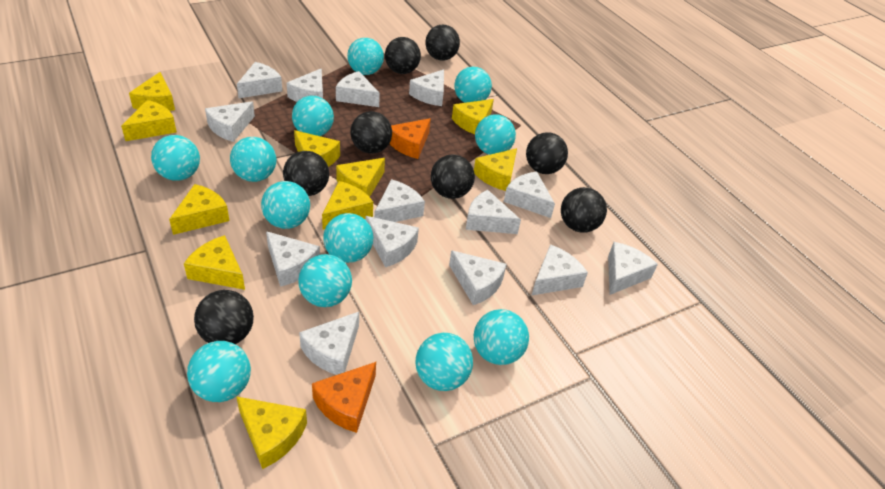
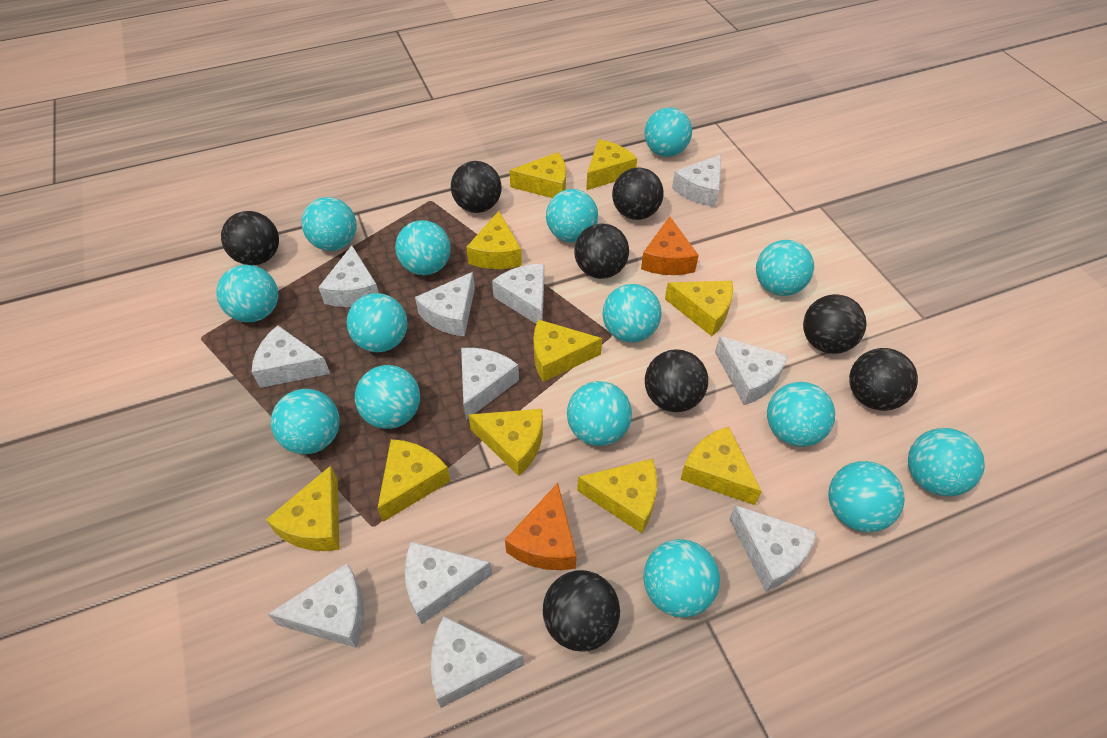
turquoise ball: [151,135,200,181] [187,341,251,402] [230,137,277,182] [261,181,310,229] [292,96,334,136] [298,254,352,307] [323,213,373,263] [347,38,384,75] [415,333,473,391] [454,67,492,103] [474,309,529,365] [475,114,516,155] = 12 -> [216,265,278,322] [271,389,340,454] [301,197,357,251] [347,293,408,353] [355,365,420,429] [395,220,451,275] [546,189,598,242] [567,381,632,446] [603,284,662,343] [643,539,720,617] [644,107,692,157] [756,240,814,296] [767,382,835,447] [828,461,905,532] [908,428,985,496] = 15
white cheese: [205,101,255,142] [237,62,282,98] [266,231,320,287] [287,68,323,102] [299,312,359,375] [336,71,380,107] [366,216,419,267] [374,179,425,222] [409,69,444,106] [449,250,507,305] [466,190,521,234] [504,171,555,218] [531,244,588,296] [608,242,658,295] = 14 -> [252,325,330,388] [268,563,364,648] [318,245,379,307] [405,542,493,624] [415,272,475,336] [431,616,524,708] [461,348,519,420] [492,264,544,324] [672,154,721,207] [715,336,788,405] [729,505,817,592] = 11

